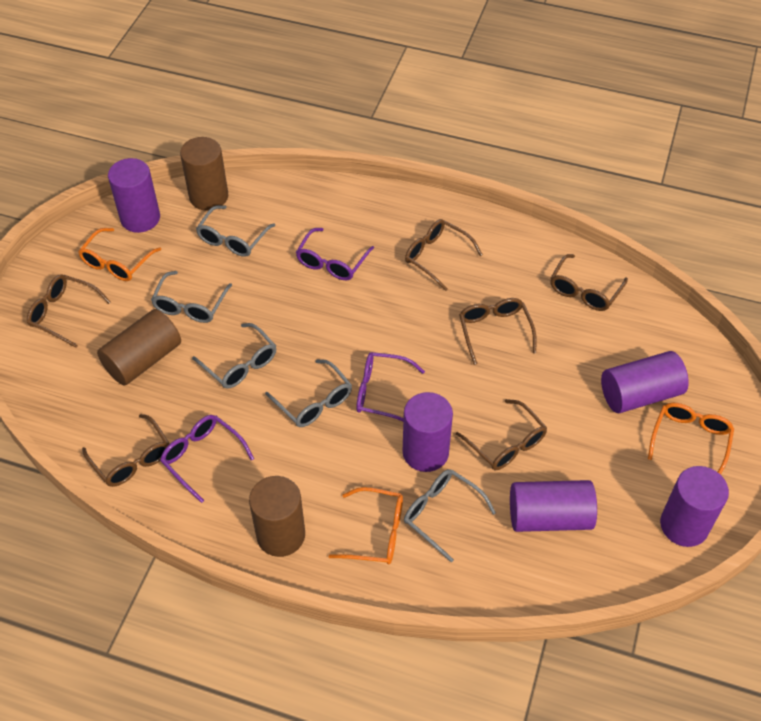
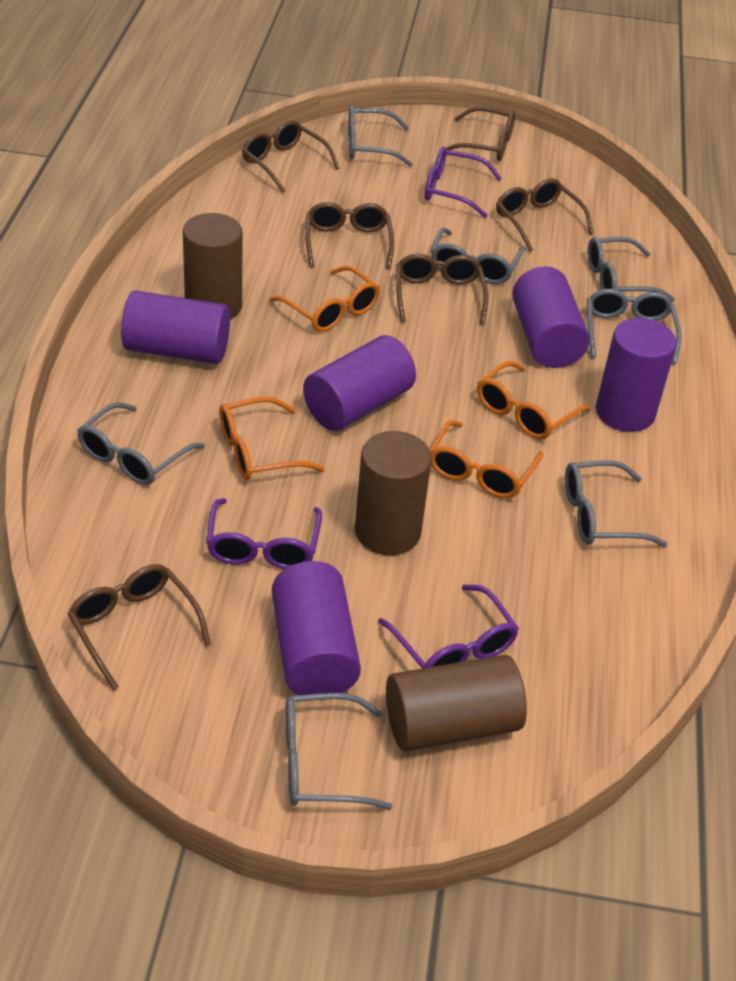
grey glasses: [151,271,232,323] [192,323,276,389] [196,205,275,257] [265,360,352,427] [404,469,496,562] = 5 -> [77,402,205,485] [286,693,393,810] [348,105,413,167] [431,227,525,284] [565,460,668,547] [587,289,681,364] [588,237,675,302] = 7
orange glasses: [78,228,161,281] [328,487,403,565] [648,403,734,475] = 3 -> [219,397,325,480] [269,265,380,332] [430,420,543,498] [477,361,591,439] = 4

